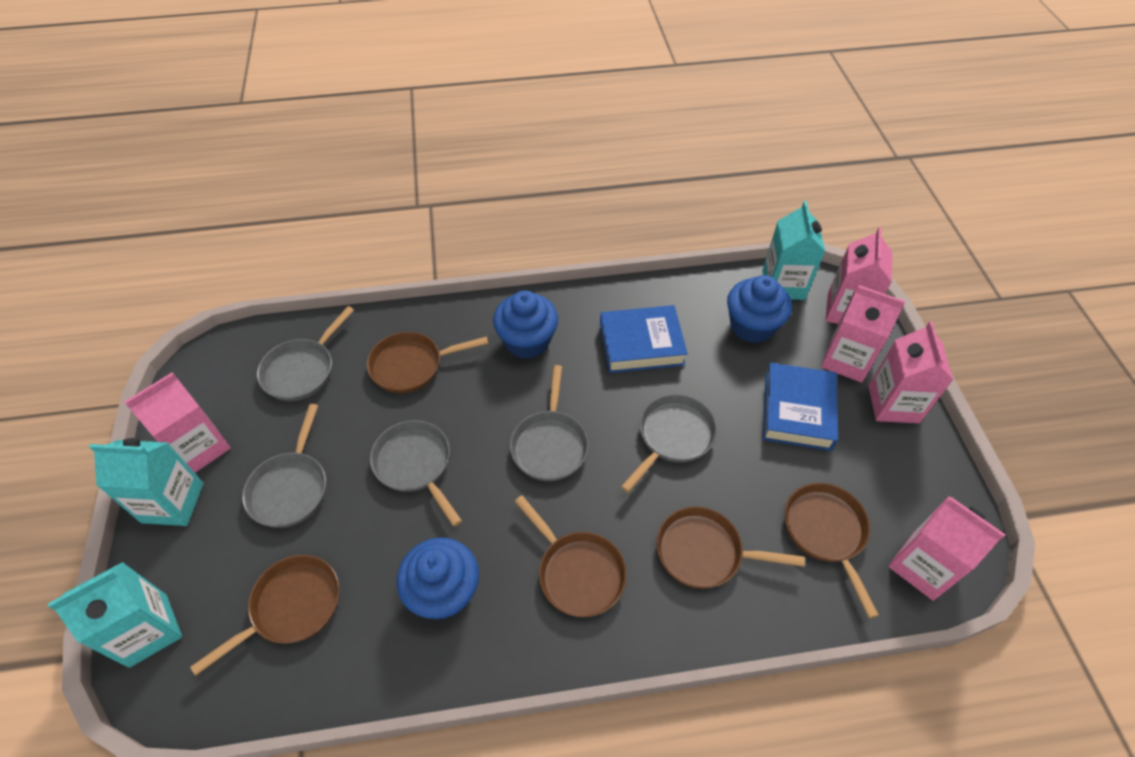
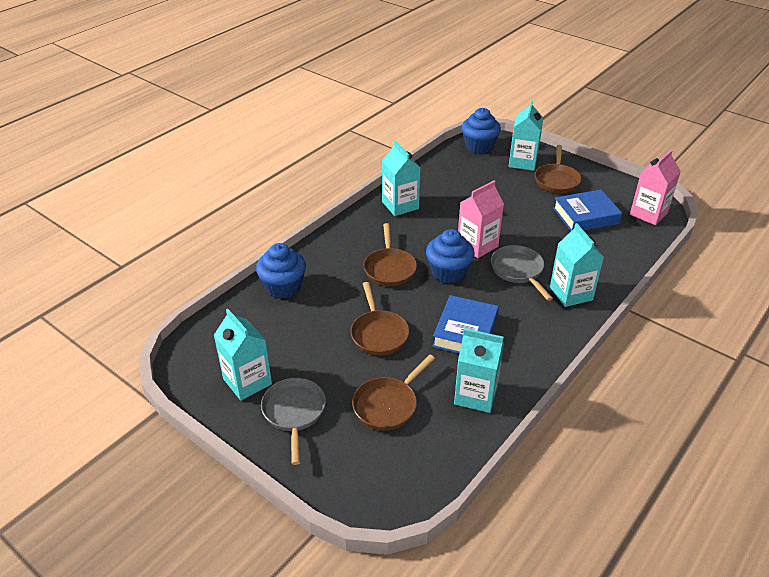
brown pan: [190,555,340,676] [367,332,489,393] [514,495,627,617] [657,506,805,589] [784,483,879,618] = 5 -> [350,282,409,355] [352,355,435,431] [363,223,417,286] [535,145,581,193] = 4
grey pan: [242,404,326,528] [257,306,354,401] [370,420,462,526] [510,365,589,481] [621,394,717,493] = 5 -> [261,378,326,465] [491,245,553,301] = 2
pink carton: [124,372,231,473] [821,285,905,383] [826,227,892,324] [869,321,953,423] [888,496,1006,601] = 5 -> [458,180,504,258] [630,150,681,225] = 2
turquoise carton: [48,562,182,668] [89,438,204,526] [762,201,825,300] = 3 -> [214,309,272,401] [382,141,421,216] [454,328,504,413] [509,100,543,171] [550,223,604,307] = 5

